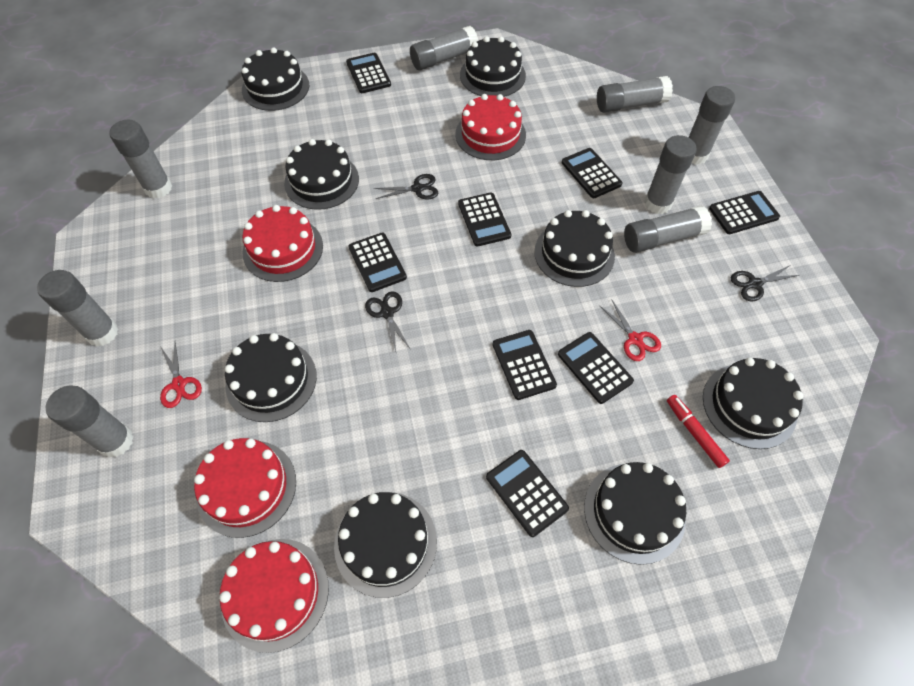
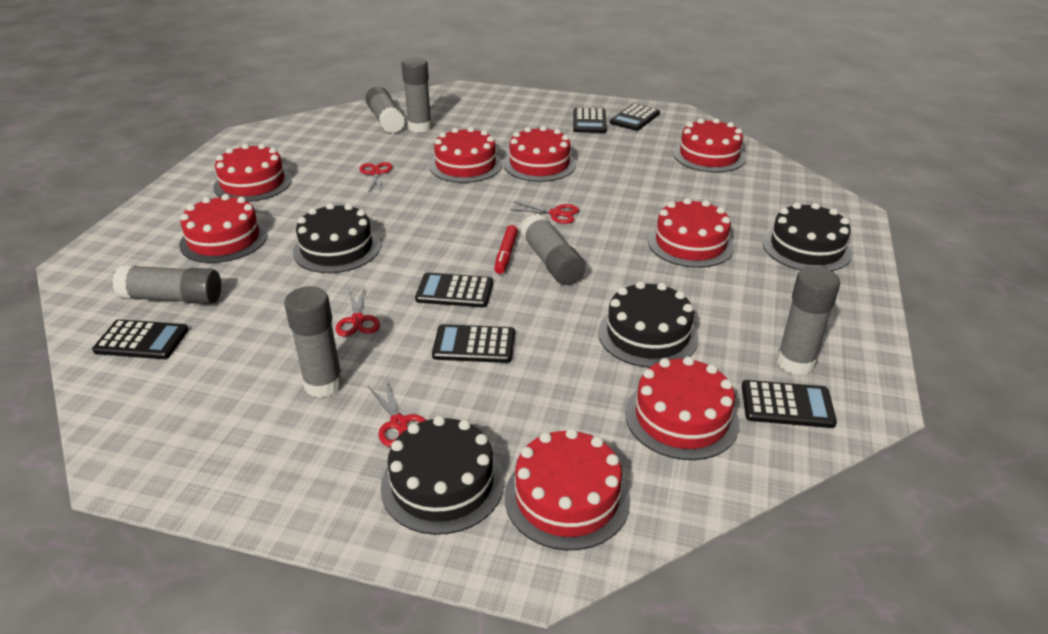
black cake: [225,333,317,422] [242,47,309,111] [284,139,359,210] [334,492,437,598] [460,36,526,97] [534,210,615,287] [584,462,686,565] [703,358,803,449] = 8 -> [293,203,380,273] [380,416,504,535] [598,281,699,368] [763,203,852,271] = 4
black calculator: [346,53,391,93] [348,233,407,292] [458,192,511,247] [486,450,569,537] [493,330,557,400] [558,332,634,404] [562,148,622,198] [709,191,780,234] = 8 -> [92,319,189,359] [415,273,493,308] [432,324,515,363] [573,108,607,133] [610,104,660,131] [742,380,837,428] = 6
black scissors: [365,291,411,352] [374,174,438,199] [731,265,799,301] = 3 -> none = 0
grey glue stick: [37,270,118,346] [45,385,134,457] [109,120,172,198] [410,26,478,70] [597,76,673,113] [624,206,712,253] [644,135,697,214] [688,86,735,165] = 8 -> [113,265,221,304] [284,286,343,398] [366,86,405,134] [401,57,432,133] [520,214,585,285] [777,266,840,375] = 6
red cake: [194,438,296,538] [219,539,329,653] [242,205,323,282] [456,94,526,160] = 4 -> [179,194,268,263] [213,143,292,202] [429,127,502,183] [503,126,576,182] [505,428,630,550] [625,356,739,460] [648,198,734,268] [673,118,746,172] = 8
red scissors: [160,343,202,408] [600,299,661,361] = 2 -> [336,287,380,337] [360,162,392,193] [368,381,426,447] [510,202,579,224] = 4

